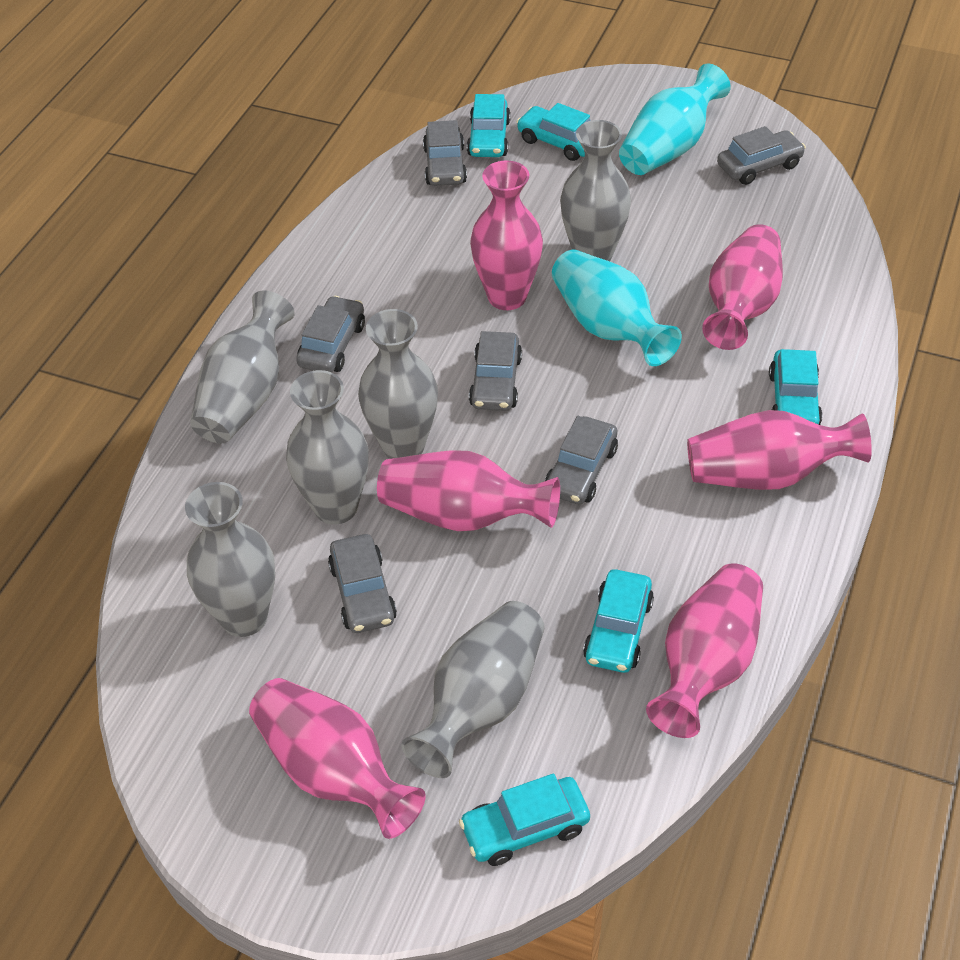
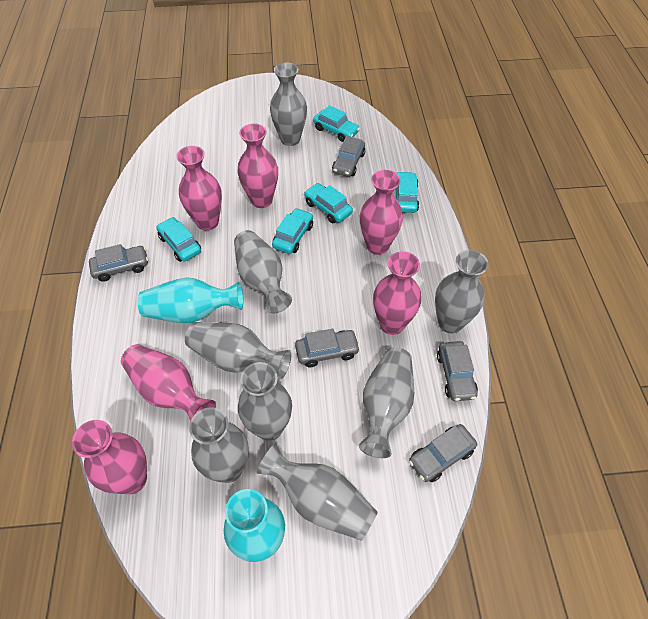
grey car: [296,296,365,372] [328,534,397,633] [423,120,467,186] [469,331,522,411] [545,416,618,505] [717,126,806,185] = 6 -> [89,244,148,282] [295,329,360,367] [332,136,365,177] [409,424,477,482] [437,341,478,401] = 5
grey vase: [185,482,275,637] [190,291,295,443] [286,370,369,525] [358,309,438,459] [402,601,545,778] [560,120,631,261] = 6 -> [185,322,291,379] [189,407,249,483] [234,230,292,313] [238,362,292,441] [256,444,378,541] [270,63,307,146] [359,347,414,458] [435,250,488,333] = 8

